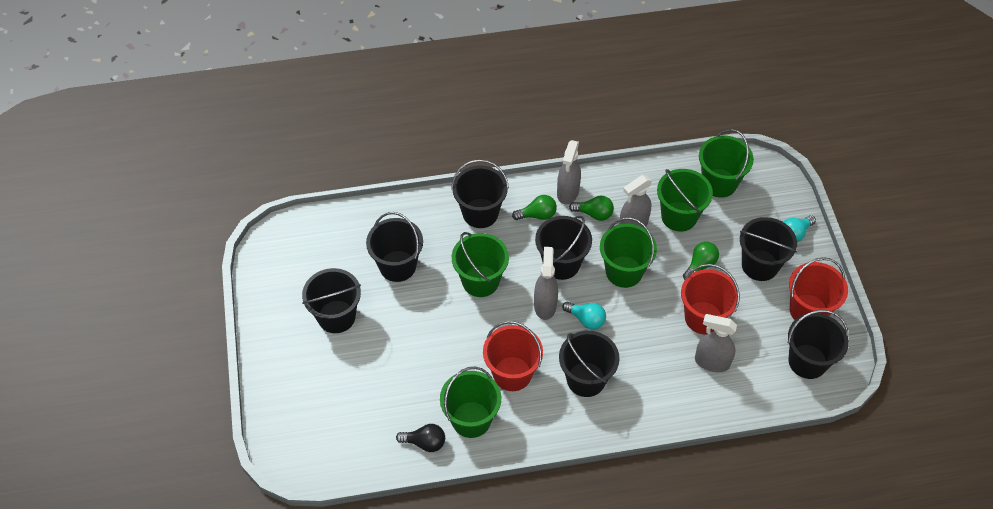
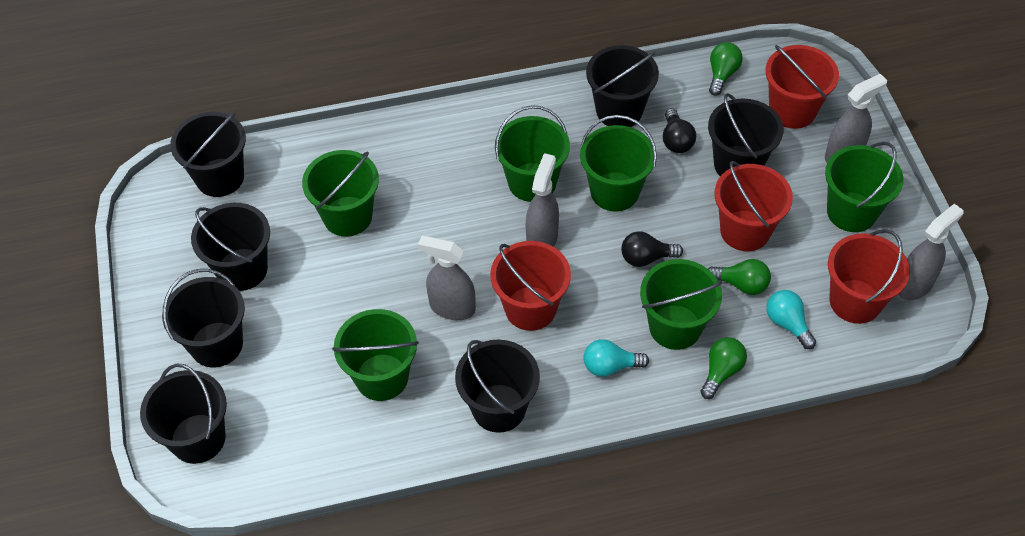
black light bulb: [396,424,445,452] = 1 -> [621,231,683,267] [663,108,696,153] = 2
green bucket: [440,367,501,438] [452,232,509,297] [600,218,657,288] [657,169,713,232] [699,129,754,198] = 5 -> [302,150,379,237] [332,309,419,401] [495,105,570,202] [580,115,657,212] [640,259,722,350] [825,142,903,232] = 6
red bucket: [483,321,543,391] [681,264,740,334] [789,257,848,320] = 3 -> [490,241,571,331] [714,160,793,251] [765,45,839,129] [828,229,910,324] = 4

